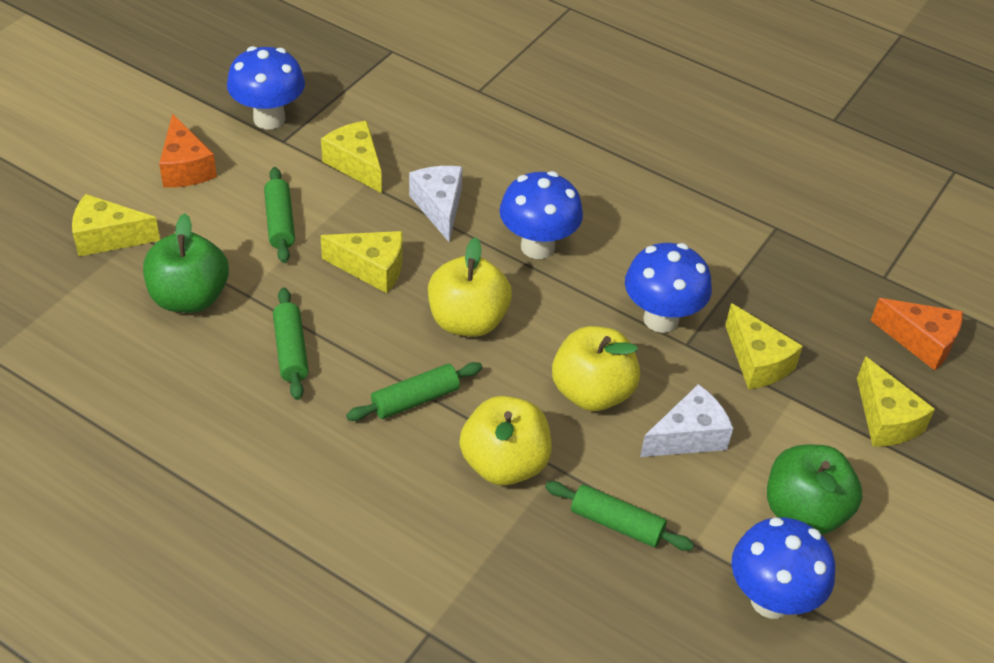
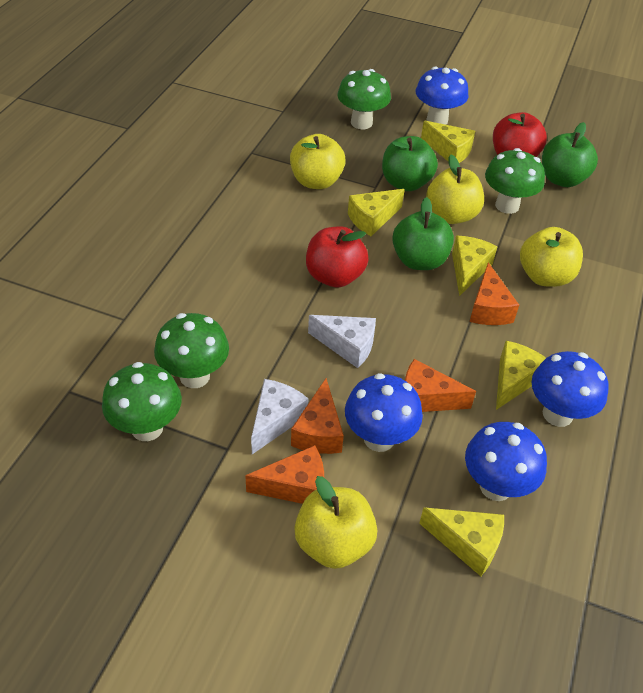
green apple: [143,213,229,313] [767,445,862,535] = 2 -> [382,136,438,191] [392,197,454,270] [542,122,598,187] = 3
green mushroom: none = 0 -> [102,362,182,441] [154,313,229,388] [337,69,391,129] [485,148,545,214] = 4
green rolling pin: [264,167,295,263] [273,287,309,400] [346,362,482,421] [545,481,694,551] = 4 -> none = 0
orange cheese: [159,113,217,187] [870,298,963,370] = 2 -> [245,445,324,504] [291,378,344,454] [405,359,476,412] [470,262,519,325] = 4
red apple: none = 0 -> [306,226,369,288] [493,112,547,157] = 2
yellow apple: [428,237,512,337] [460,396,552,486] [552,326,640,411] = 3 -> [290,134,346,189] [294,476,377,569] [426,155,484,224] [520,227,583,287] = 4

